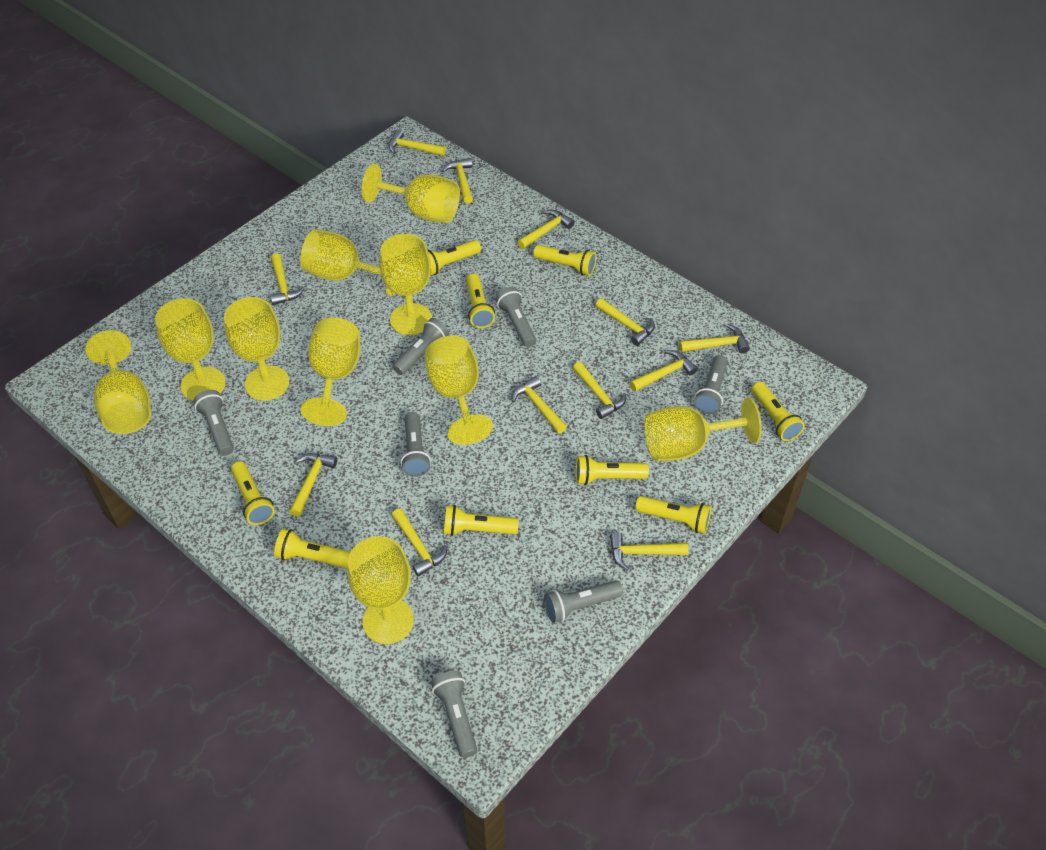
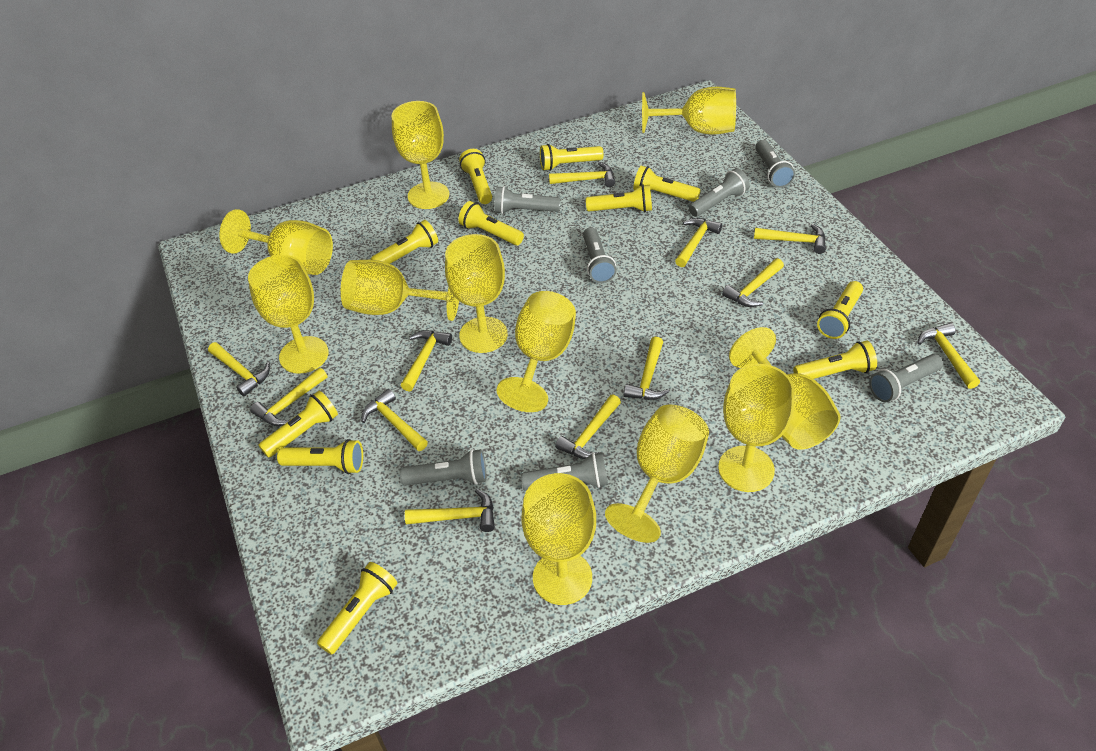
yellow flashlight: [231,461,275,525] [274,529,351,568] [428,240,481,275] [444,505,519,536] [466,274,495,328] [533,245,596,276] [576,455,649,485] [635,496,712,534] [752,382,805,441] = 9 -> [258,391,338,458] [277,439,363,474] [317,562,397,655] [371,220,438,264] [458,201,524,245] [459,149,492,204] [540,144,603,171] [586,184,652,212] [633,166,701,202] [793,341,877,379] [817,281,863,339] = 11
yellow goblet: [85,330,151,434] [155,298,226,401] [224,297,289,401] [300,229,395,296] [301,318,360,426] [348,536,414,644] [362,163,460,223] [379,234,432,335] [425,335,493,445] [644,398,762,461] = 10 -> [219,209,333,275] [248,255,328,374] [341,260,459,321] [392,101,449,209] [445,234,508,353] [497,291,576,412] [521,473,596,605] [605,405,709,543] [642,87,736,135] [718,364,794,492] [729,327,840,449] = 11

